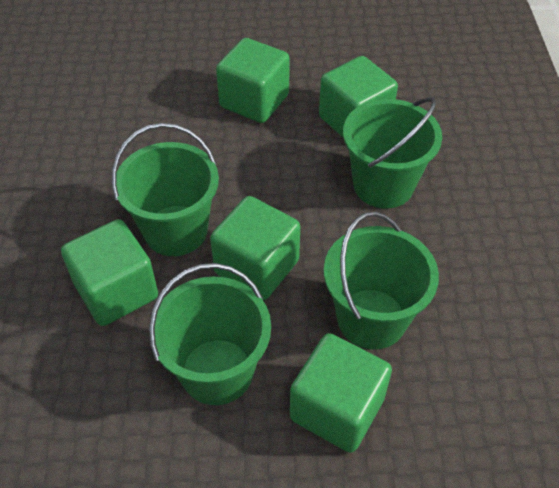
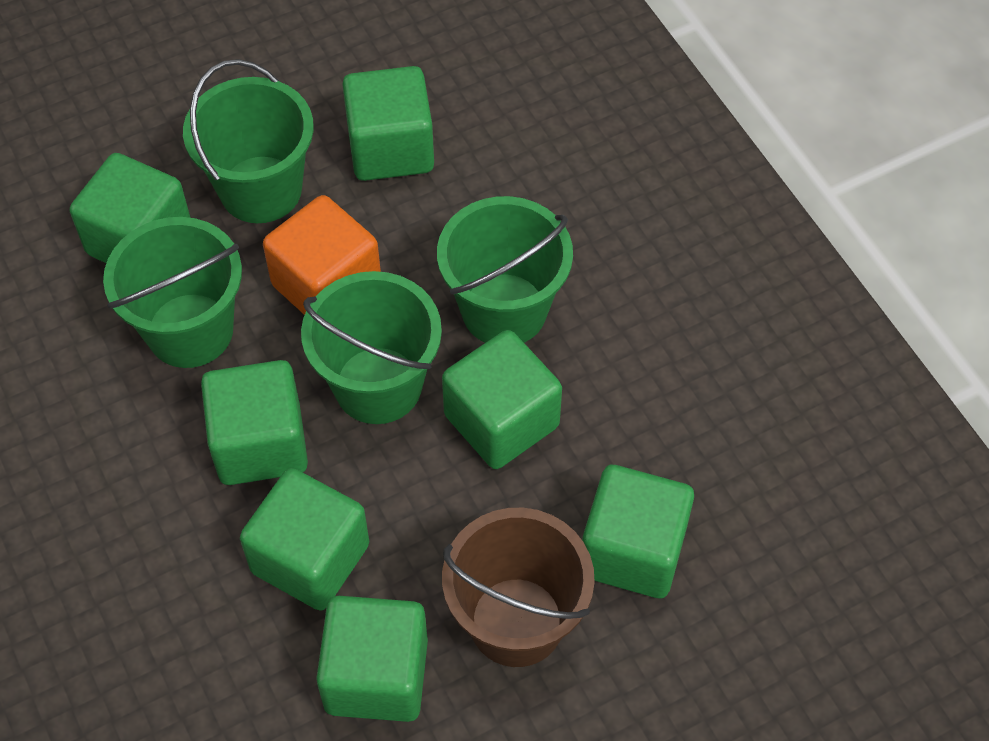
brown bucket: none = 0 -> [442,508,595,667] = 1
green cube: [61,219,158,326] [210,196,300,300] [216,38,290,123] [290,333,392,453] [319,56,398,137] = 5 -> [70,153,191,263] [201,360,308,485] [240,468,369,611] [316,596,428,722] [342,66,434,181] [442,330,562,469] [582,465,694,598] = 7
orange cube: none = 0 -> [263,195,381,315] = 1

